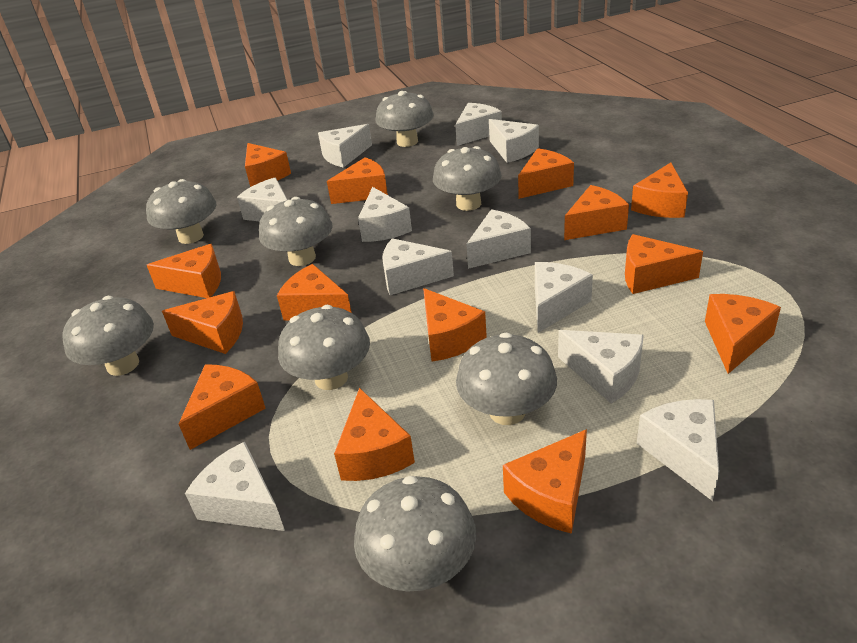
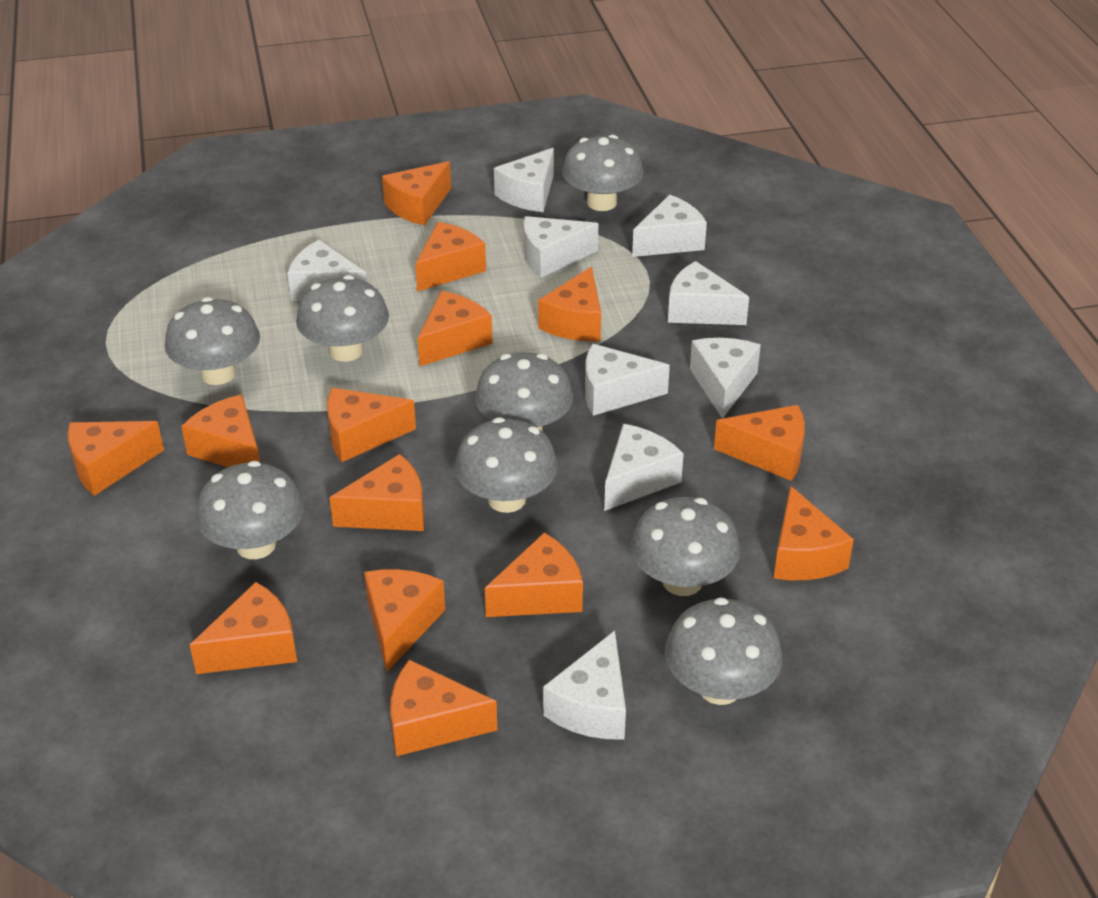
white cheese: [185,441,285,531] [237,178,287,222] [318,124,372,168] [358,187,412,242] [382,238,454,295] [455,103,502,146] [466,209,531,269] [489,119,539,163] [535,262,593,333] [558,330,644,404] [637,399,719,501] = 11 -> [287,240,367,301] [494,148,554,212] [523,216,599,278] [543,631,626,739] [585,344,670,416] [604,424,684,511] [632,195,707,257] [668,261,749,325] [690,338,761,419] = 9

